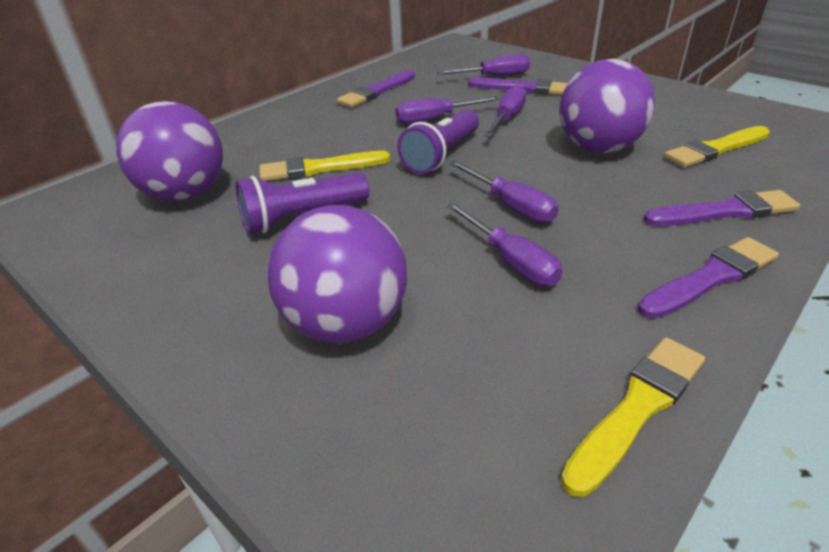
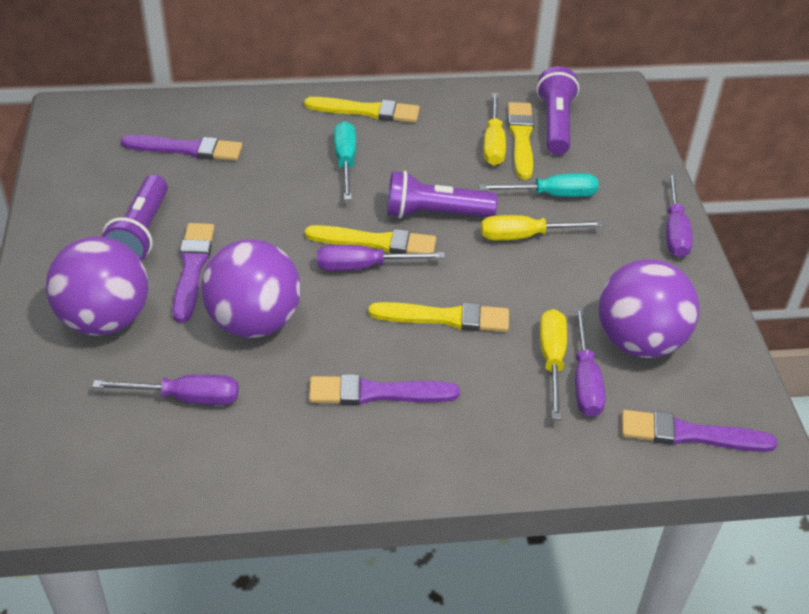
purple flashlight: [236,172,370,234] [397,109,479,174] = 2 -> [101,175,168,261] [387,171,498,219] [536,66,579,155] = 3
purple screwdriver: [396,96,500,124] [437,54,530,76] [446,202,562,286] [449,160,558,223] [484,85,526,137] = 5 -> [92,374,239,405] [317,245,445,271] [575,307,606,417] [666,173,693,257] = 4
turquoise screwdriver: none = 0 -> [334,121,356,200] [479,173,599,197] = 2
yellow brush: [259,151,391,181] [561,337,705,497] [664,126,770,167] = 3 -> [304,97,420,123] [305,225,436,254] [369,302,509,332] [508,102,534,179] = 4
yellow screwdriver: none = 0 -> [481,215,604,241] [483,93,506,165] [540,309,567,420] = 3

